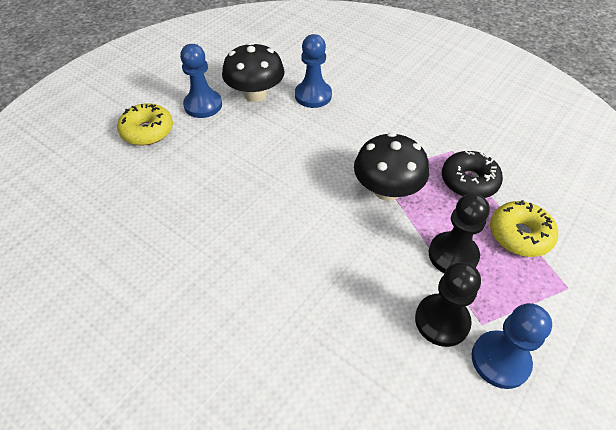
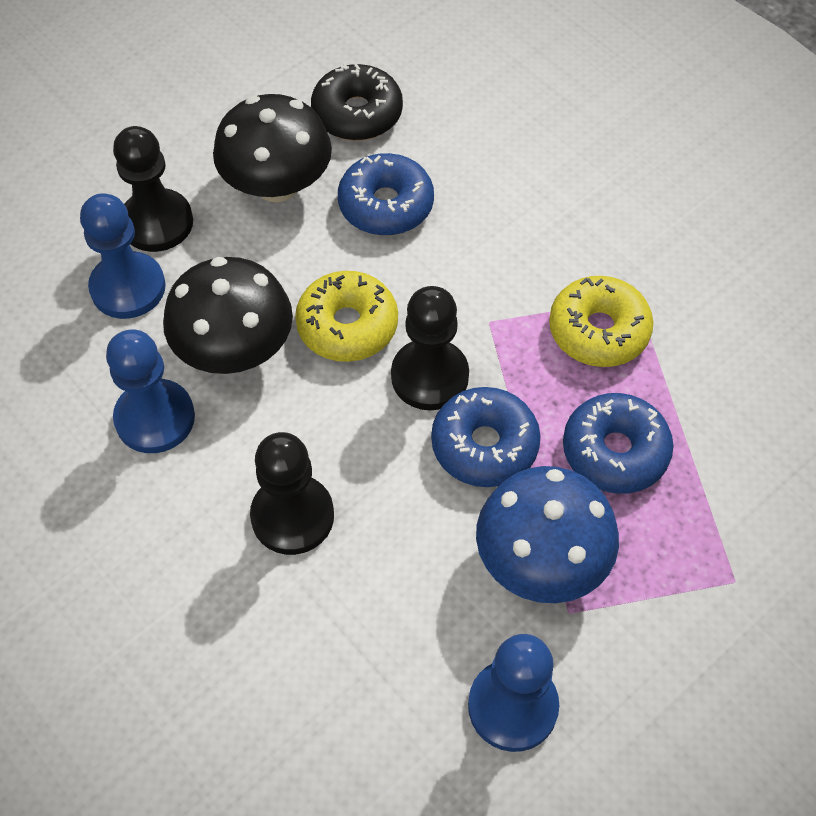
black pawn: [415,262,481,347] [429,193,490,273] = 2 -> [113,126,193,252] [250,432,334,555] [391,286,469,410] = 3
blue donut: none = 0 -> [338,153,434,236] [431,387,541,487] [563,393,673,494] = 3
blue mushroom: none = 0 -> [476,466,619,603] = 1

